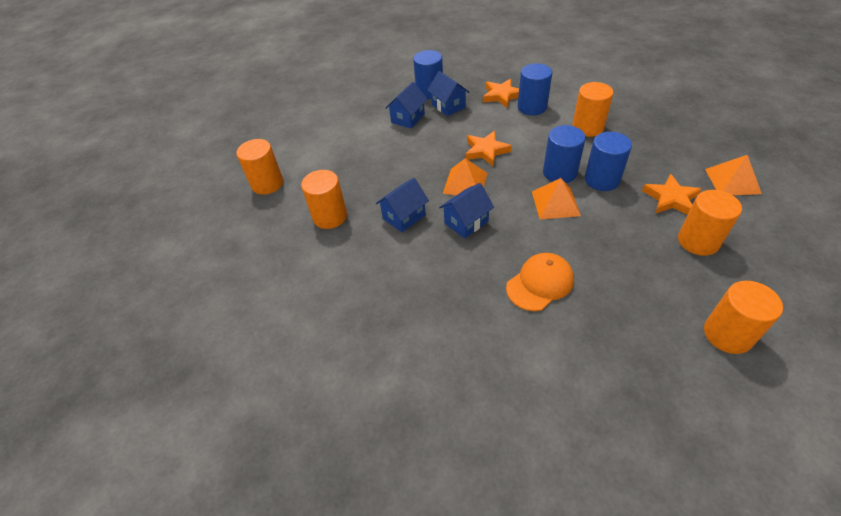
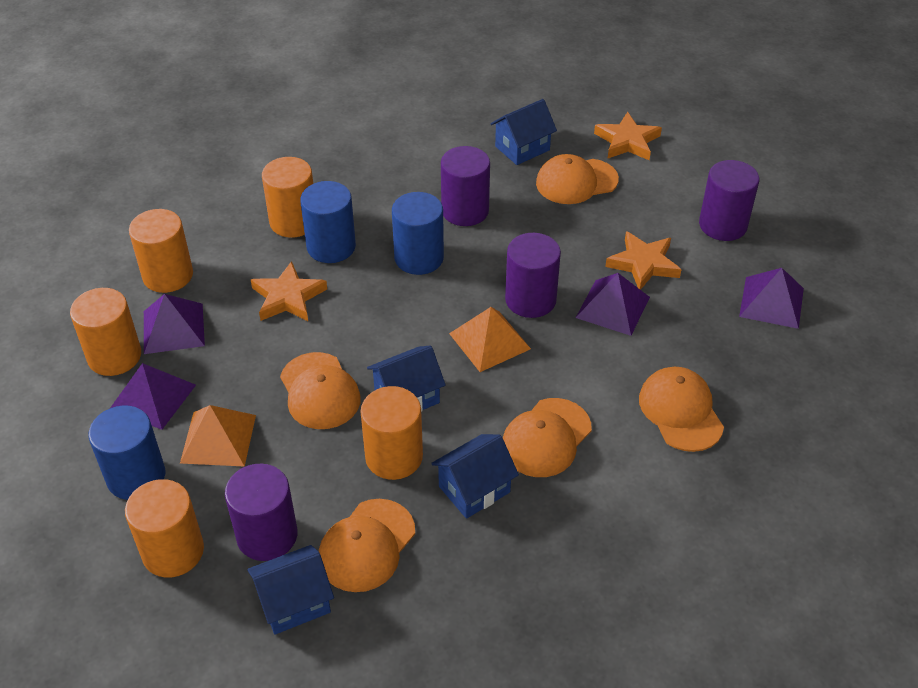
blue cylinder: [413,50,443,99] [518,63,552,115] [543,125,586,183] [585,132,632,191] = 4 -> [88,405,165,500] [300,181,356,263] [392,192,444,275] = 3
orange cap: [506,253,574,311] = 1 -> [280,352,361,429] [319,499,415,592] [503,398,592,477] [536,154,619,204] [639,367,724,452] = 5
orange pyramid: [443,158,488,195] [532,178,581,220] [705,155,762,195] = 3 -> [180,405,256,467] [449,307,531,372] = 2
purple cylinder: none = 0 -> [225,464,297,561] [441,146,490,226] [505,233,561,318] [699,160,759,241] = 4
purple pyramid: none = 0 -> [110,363,196,430] [144,294,205,354] [576,273,650,336] [739,268,804,329] = 4

